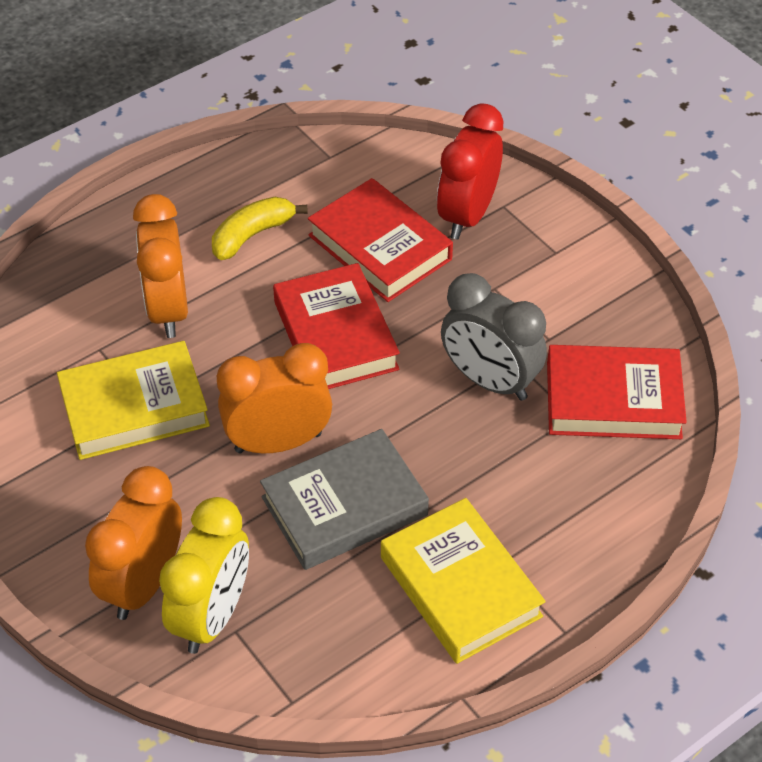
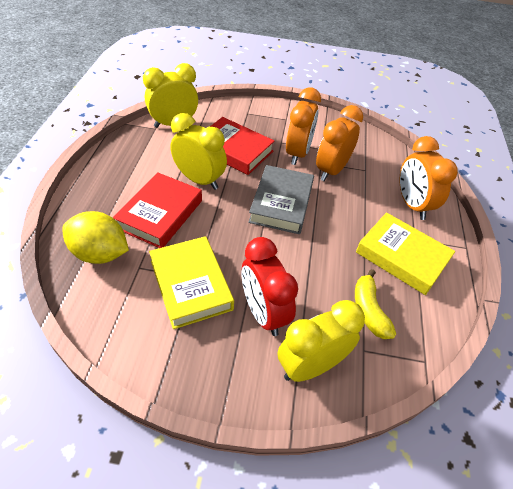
grey clock: [441,273,547,401] = 1 -> none = 0
red book: [273,263,400,389] [308,178,453,302] [547,345,687,439] = 3 -> [113,172,202,248] [210,117,274,175] = 2
yellow clock: [159,497,249,654] = 1 -> [143,63,198,128] [170,113,227,190] [278,300,365,382] = 3
yellow lemon: none = 0 -> [62,211,129,264] = 1

